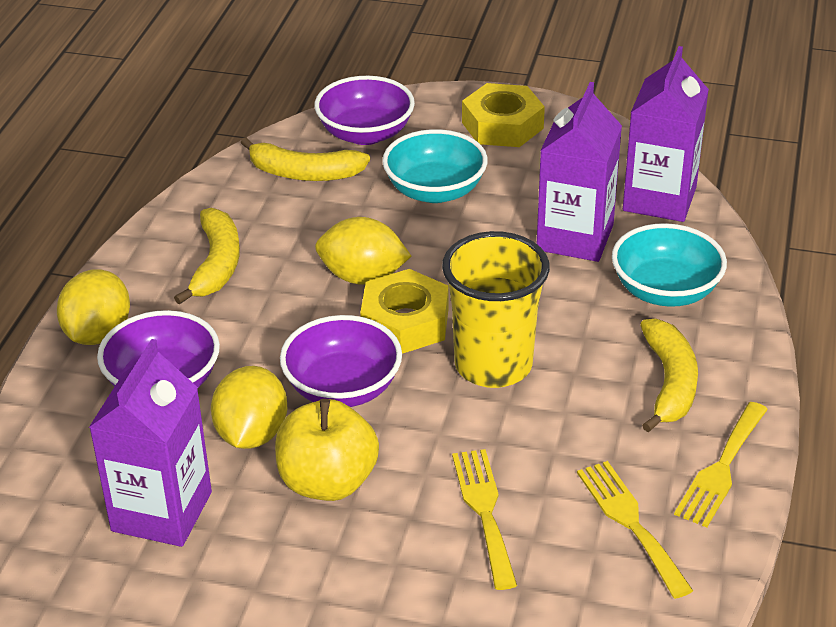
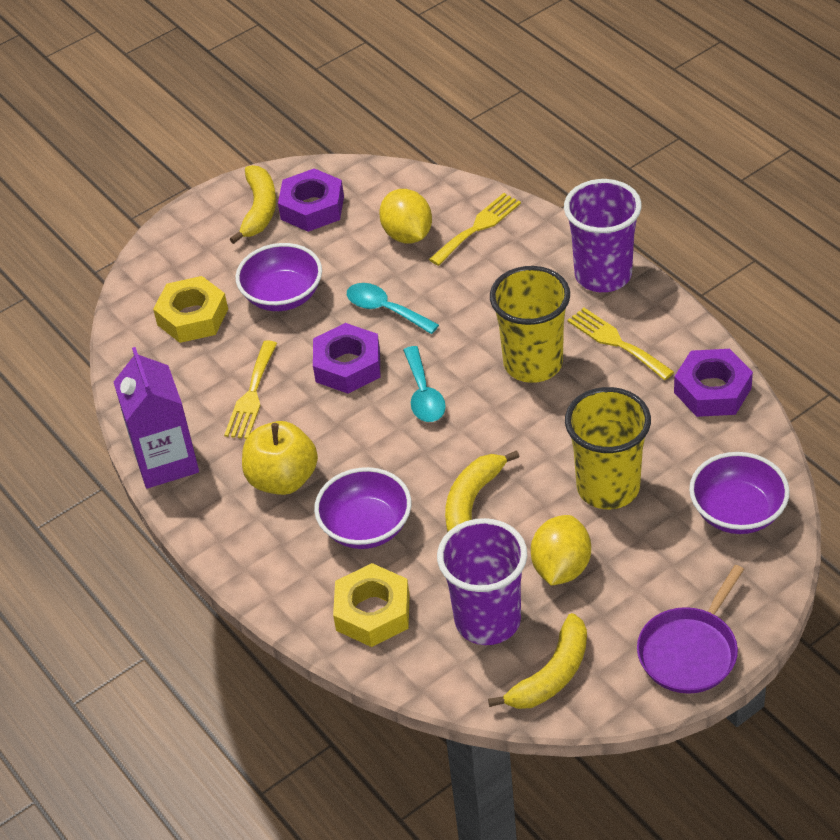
purple carton: [89,339,212,547] [537,82,622,262] [623,46,709,222] = 3 -> [114,347,199,489] = 1
purple cup: none = 0 -> [437,518,527,645] [564,179,642,292] = 2
purple nut: none = 0 -> [278,168,344,232] [313,323,380,394] [674,349,753,417] = 3
purple pan: none = 0 -> [637,565,744,694] = 1
turquoise bowl: [382,129,488,203] [612,223,727,307] = 2 -> none = 0
turquoise spoon: none = 0 -> [347,283,439,334] [403,346,446,422] = 2
yellow cup: [442,231,550,388] = 1 -> [490,266,570,383] [565,387,651,509] = 2
yellow lemon: [57,269,130,345] [211,366,287,449] [315,217,411,285] = 3 -> [379,189,432,243] [531,515,591,586] = 2

